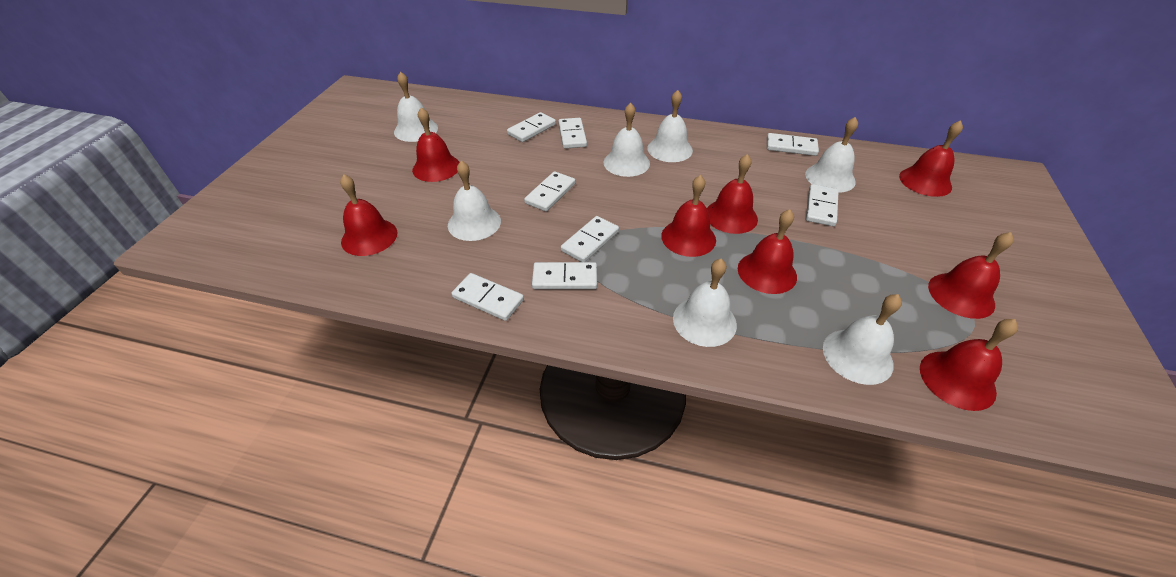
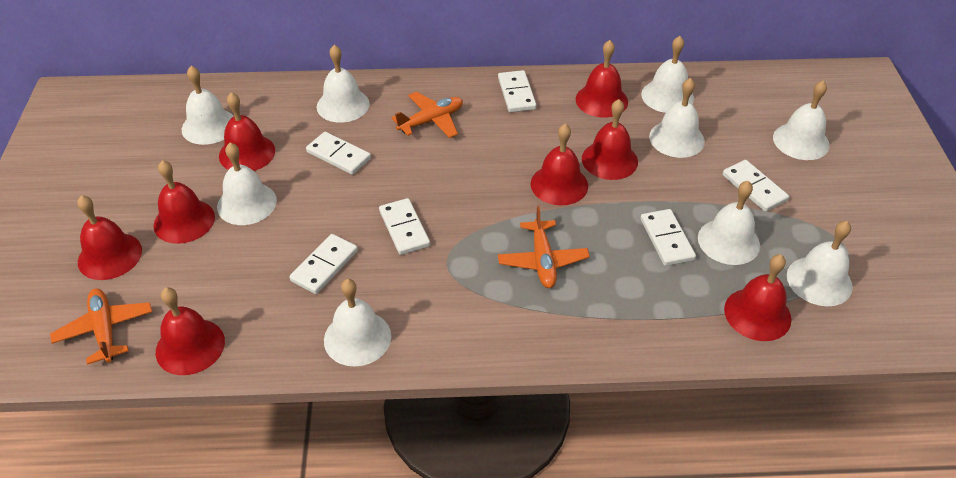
orange plane: none = 0 -> [50,288,152,365] [392,92,463,138] [498,206,590,288] = 3
white bell: [394,72,438,142] [448,160,501,241] [603,103,650,177] [647,90,693,162] [673,259,737,347] [805,117,858,193] [823,294,902,385] = 7 -> [182,66,234,145] [217,143,277,225] [317,45,370,123] [324,279,391,367] [641,36,694,113] [649,78,705,158] [698,181,760,265] [773,80,830,160] [787,221,853,306] = 9
white domino: [451,273,524,321] [507,112,556,142] [524,171,576,212] [532,262,597,289] [558,118,587,149] [561,216,619,262] [767,133,819,156] [806,184,839,226] = 8 -> [289,234,358,294] [306,132,371,175] [379,198,430,255] [498,70,536,112] [640,209,696,266] [722,160,789,212] = 6

